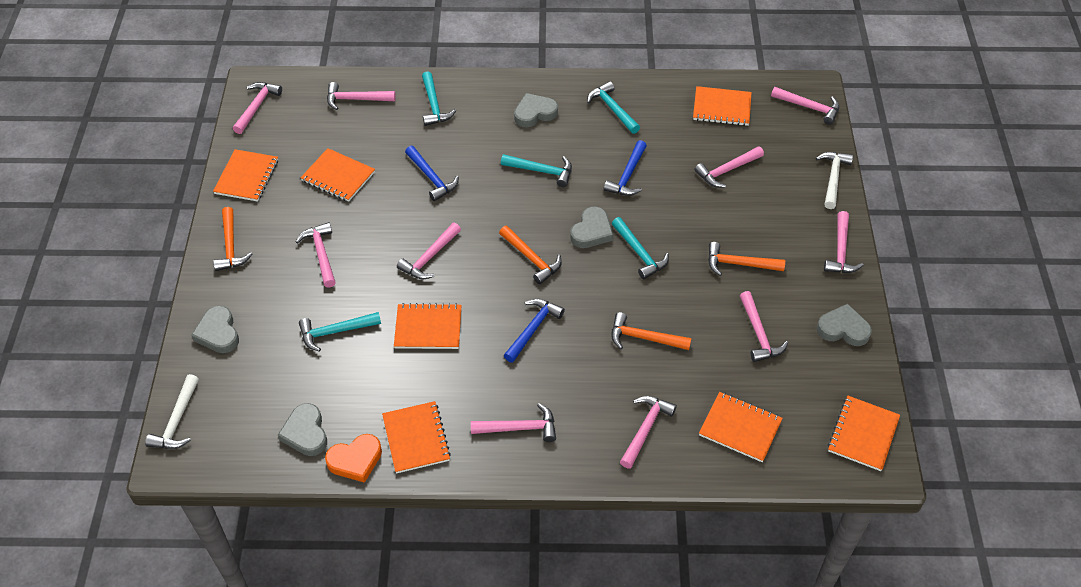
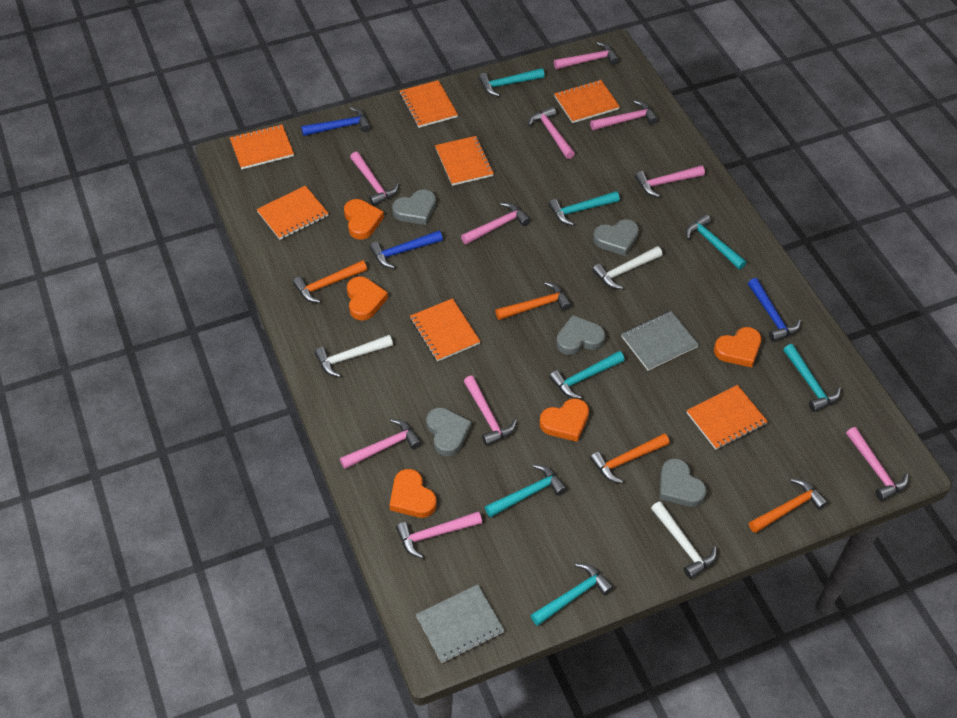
grey notebook: none = 0 -> [416,584,505,663] [621,311,699,371] = 2
orange heart: [325,434,382,483] = 1 -> [344,199,384,240] [347,276,388,320] [390,469,436,518] [539,398,589,442] [714,327,761,367] = 5
turquoise hammer: [299,312,381,352] [422,71,456,126] [501,154,572,187] [587,81,640,134] [612,217,669,279] = 5 -> [478,68,545,97] [485,464,567,518] [531,563,613,626] [549,191,620,226] [549,351,625,399] [686,214,747,269] [783,344,841,412] = 7
white hammer: [145,374,199,449] [816,152,853,209] = 2 -> [314,335,393,377] [592,246,662,289] [651,501,717,579] = 3

